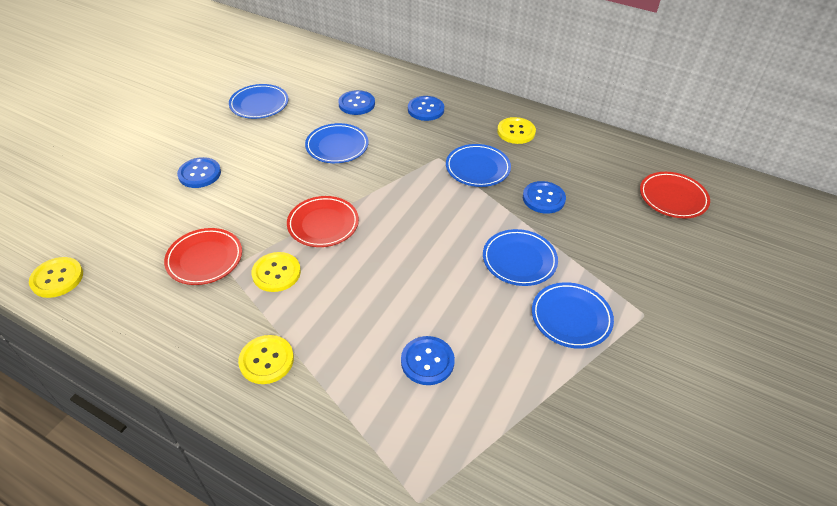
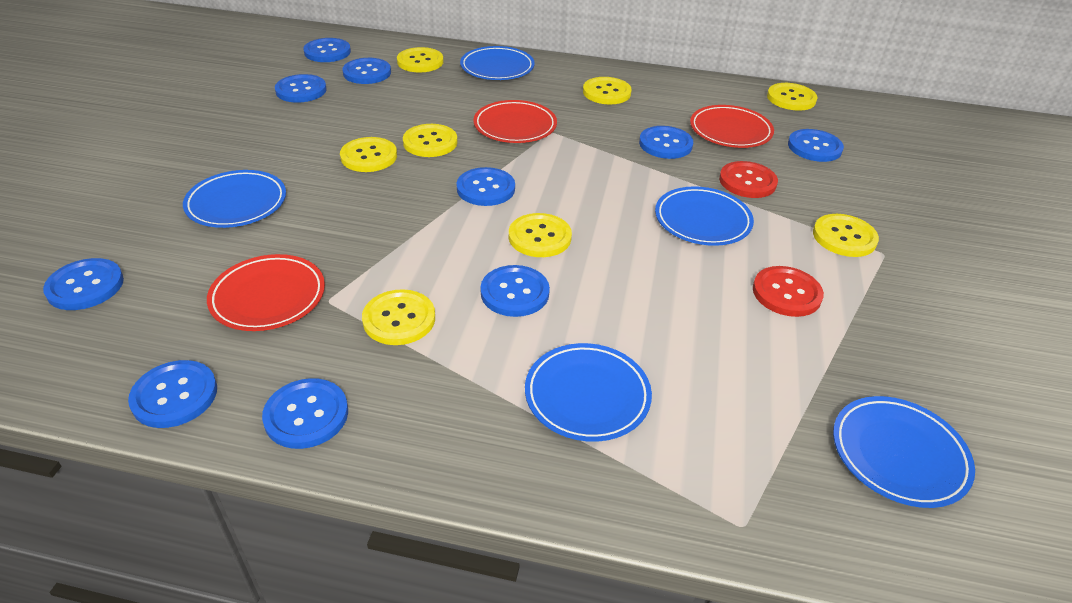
blue button: [177,157,221,188] [338,90,375,115] [401,336,455,385] [408,96,444,121] [523,181,566,214] = 5 -> [43,258,124,310] [128,360,217,428] [262,378,348,449] [275,74,327,103] [303,38,351,62] [342,58,391,84] [456,167,515,206] [481,265,550,317] [639,126,693,159] [788,129,844,162] = 10
red button: none = 0 -> [719,161,778,198] [753,266,824,317] = 2
yellow button: [29,257,83,298] [238,335,294,384] [251,252,301,292] [497,117,536,144] = 4 -> [340,137,397,172] [362,289,435,345] [397,47,444,73] [403,124,457,157] [509,213,572,257] [583,77,632,104] [767,83,818,111] [813,214,879,257] = 8

